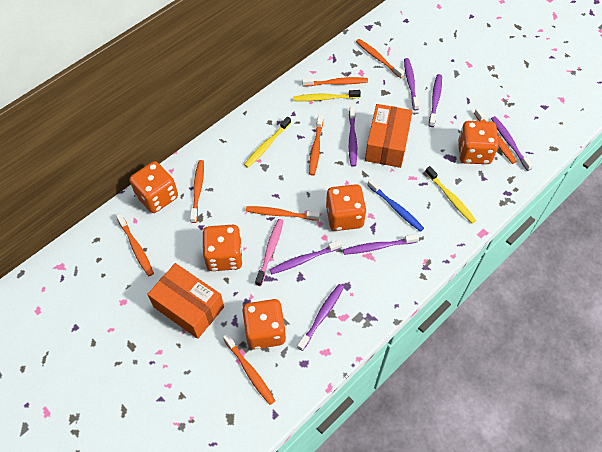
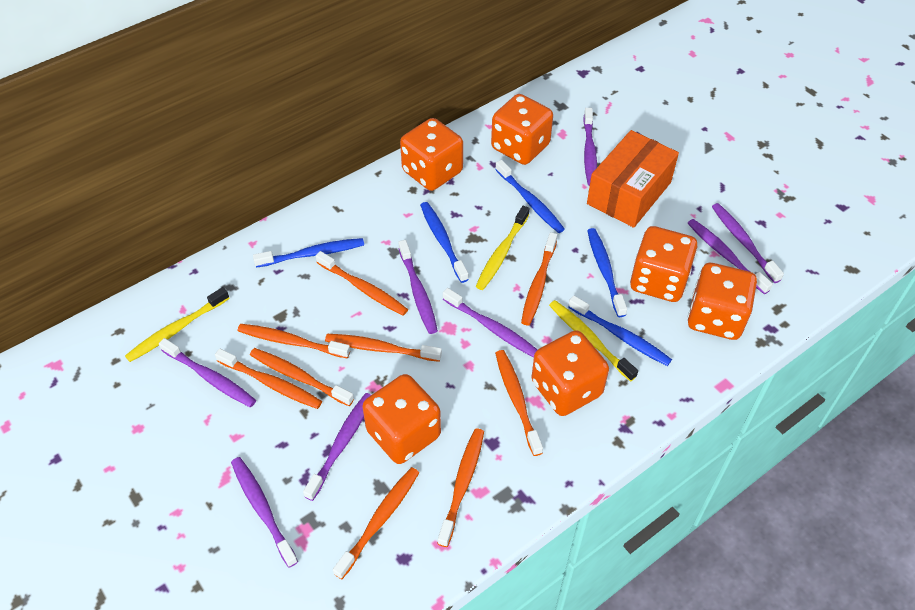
blue toothbrush: [367,179,424,232] = 1 -> [253,238,364,268] [420,202,469,283] [495,160,565,233] [568,296,672,366] [587,228,627,317] = 5
orange box: [147,263,224,339] [365,104,413,168] = 2 -> [587,130,679,228] = 1
orange dice: [129,161,178,213] [202,225,243,271] [242,299,286,349] [326,184,367,231] [458,121,499,164] = 5 -> [363,374,441,464] [400,118,463,191] [491,94,553,165] [531,330,609,416] [630,226,698,302] [688,263,757,340] = 6
orange toothbrush: [116,213,154,276] [190,160,204,223] [223,333,275,405] [246,206,320,221] [302,77,368,86] [309,115,323,176] [356,39,405,78] [474,108,517,164] = 8 -> [215,349,322,409] [238,324,350,358] [250,348,354,406] [316,251,408,315] [325,334,442,362] [333,467,419,579] [437,428,484,547] [495,350,543,456] [521,232,557,325] = 9
pink toothbrush: [255,219,283,286] = 1 -> none = 0
purple toothbrush: [269,240,342,274] [297,284,344,351] [343,234,419,255] [349,106,357,167] [404,58,419,110] [429,74,442,127] [491,116,533,171] = 7 -> [159,338,256,407] [231,457,298,568] [303,393,371,501] [398,240,438,334] [443,288,538,357] [583,108,597,186] [688,219,773,294] [712,203,784,283] = 8

